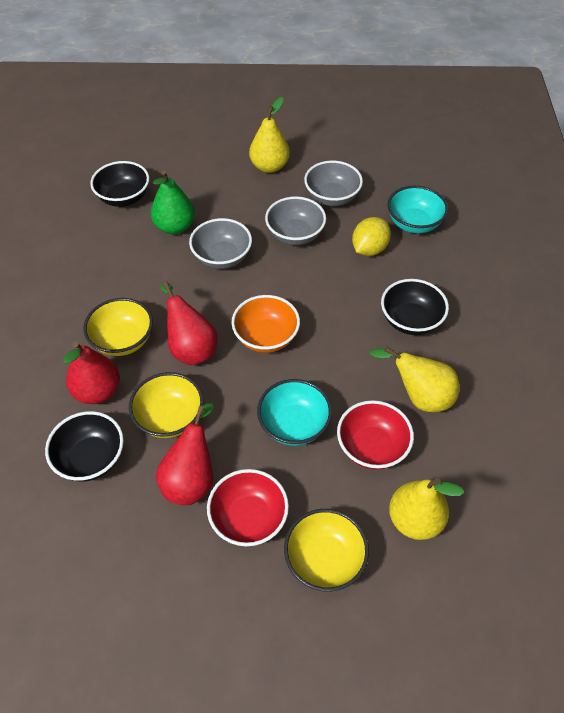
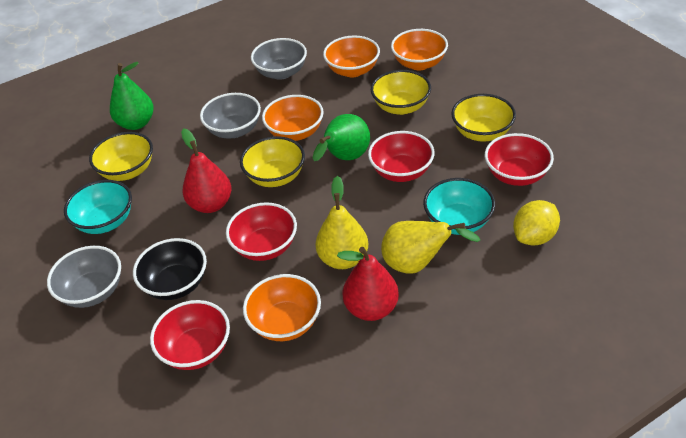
black bowl: [45,411,124,482] [90,161,149,207] [381,279,449,335] = 3 -> [133,238,207,300] = 1
green pear: [151,170,195,234] = 1 -> [110,62,154,130] [313,114,370,161] = 2
orange bowl: [231,295,300,353] = 1 -> [243,274,321,341] [262,95,324,141] [323,35,380,77] [391,29,448,71] = 4
red bowl: [207,469,289,546] [337,400,414,470] = 2 -> [150,300,230,370] [226,202,297,261] [368,131,435,182] [485,133,554,186] = 4
red pear: [63,342,120,404] [156,403,214,505] [160,282,218,365] = 3 -> [181,128,232,213] [337,247,399,321] = 2
yellow bowl: [83,298,153,356] [129,372,204,438] [284,509,369,592] = 3 -> [89,132,153,181] [240,136,305,187] [371,70,431,115] [451,94,516,142] = 4
yellow pear: [249,97,290,173] [369,347,459,412] [389,478,464,540] = 3 -> [316,176,368,269] [381,221,480,274] = 2

